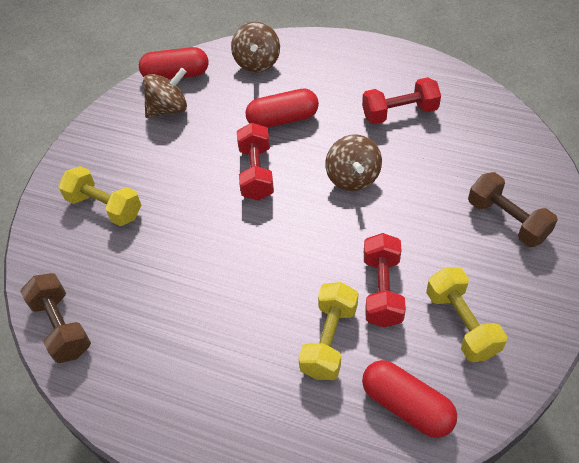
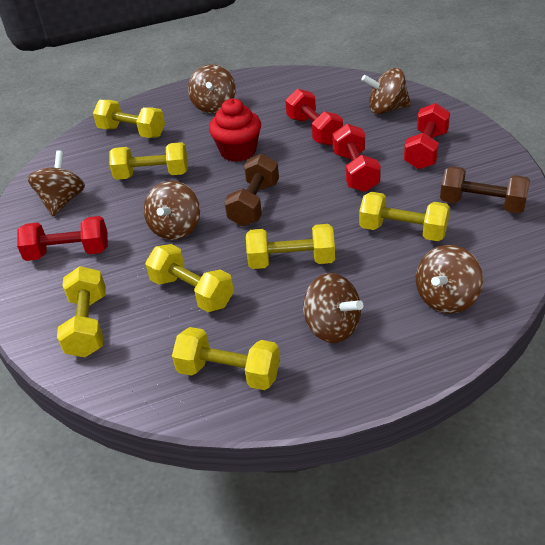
brown spinning top: [143,68,187,118] [231,22,280,73] [325,134,382,191] = 3 -> [27,150,85,216] [144,181,200,240] [188,64,236,113] [303,273,363,343] [361,68,411,114] [416,245,483,314] = 6
red capsule: [139,47,208,80] [245,88,319,128] [362,360,457,438] = 3 -> none = 0
red cupcake: none = 0 -> [209,99,261,162] = 1
red dumbbell: [237,123,274,201] [362,77,441,124] [364,233,406,327] = 3 -> [17,216,108,261] [285,89,343,146] [332,124,381,192] [404,103,450,169] = 4
yellow dumbbell: [58,166,141,226] [299,282,358,380] [426,267,507,362] = 3 -> [57,266,106,357] [93,100,165,138] [109,142,188,180] [145,244,234,312] [172,327,280,390] [246,224,335,269] [359,192,450,241] = 7

